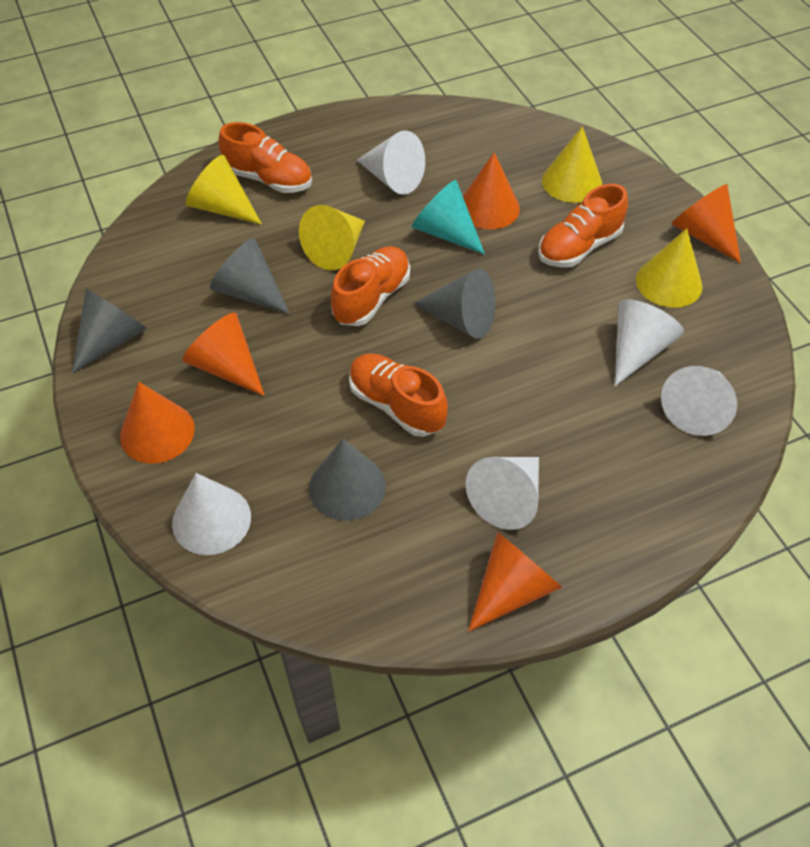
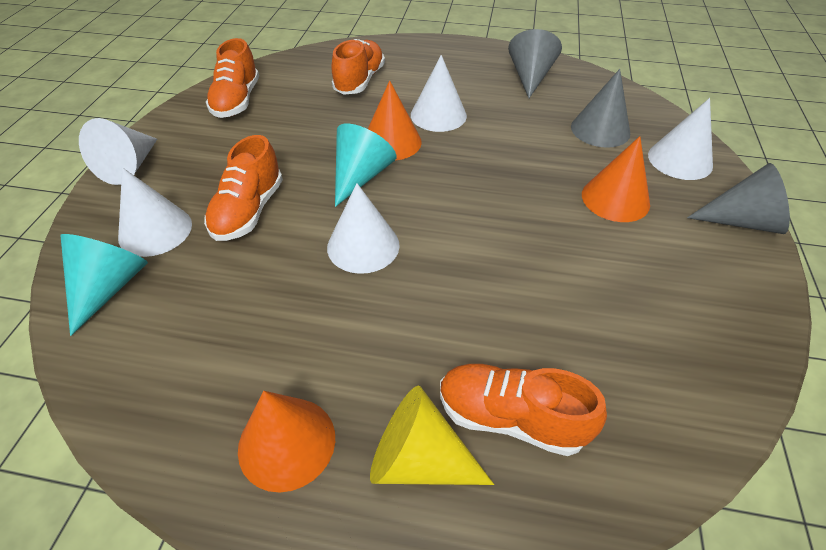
grey cone: [72,288,147,374] [210,238,290,314] [309,439,386,520] [413,268,495,339] = 4 -> [508,29,562,98] [571,69,630,148] [687,163,790,234] = 3
orange cone: [120,382,195,463] [182,313,265,396] [463,152,520,230] [468,532,562,632] [671,184,741,263] = 5 -> [238,391,335,492] [368,80,422,161] [582,136,650,222] = 3
turquoise cone: [412,180,485,255] = 1 -> [60,234,148,336] [335,123,396,207] = 2
yellow cone: [186,155,262,225] [299,205,365,270] [542,126,602,203] [636,228,702,308] = 4 -> [370,386,494,485] = 1

